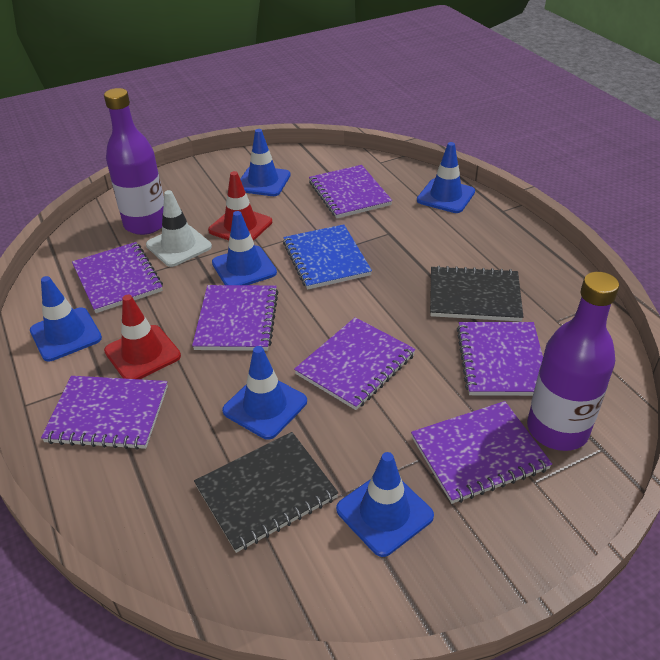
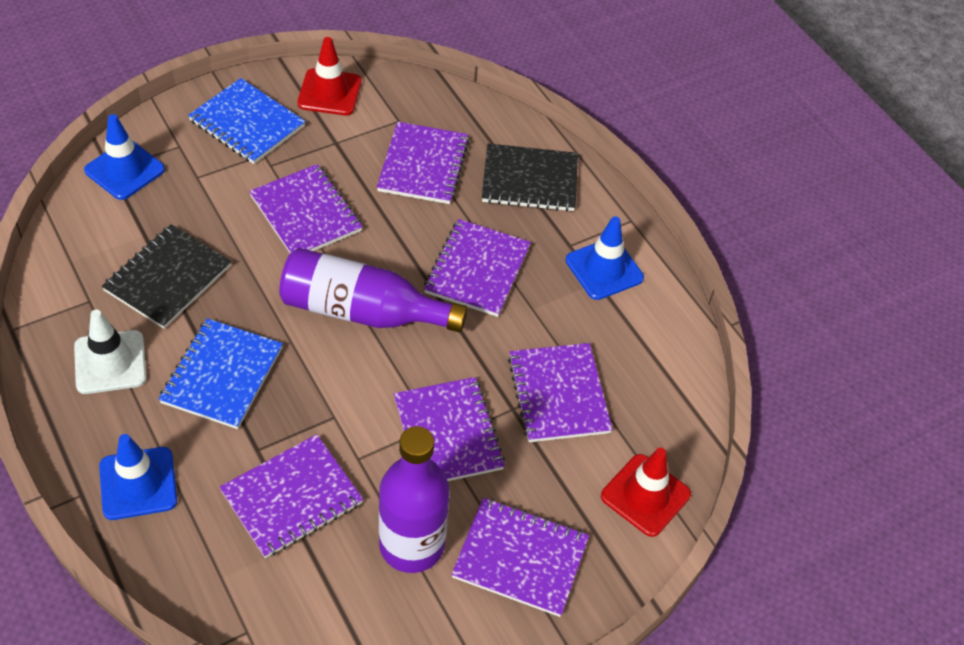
blue notebook: [283,224,372,290] = 1 -> [159,318,283,429] [188,78,305,164] = 2
blue traffic cone: [30,276,102,361] [212,211,277,285] [222,346,307,439] [240,129,291,196] [336,452,434,557] [417,142,475,213] = 6 -> [84,114,165,200] [99,434,177,520] [565,216,644,300] = 3

